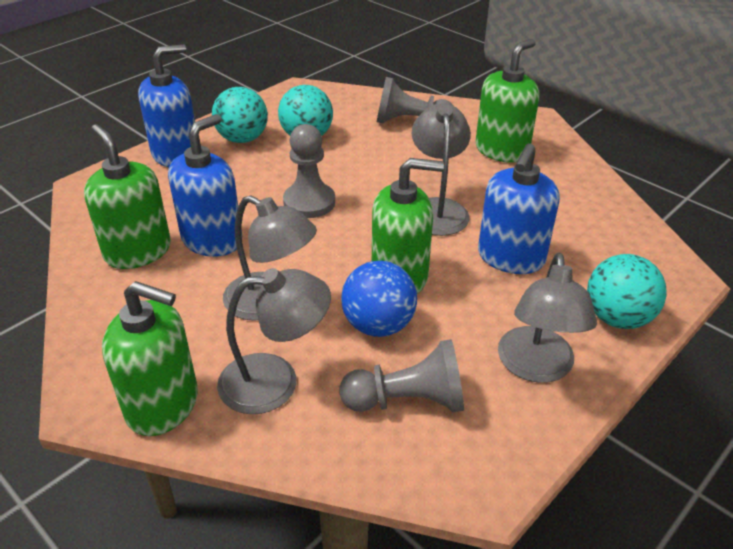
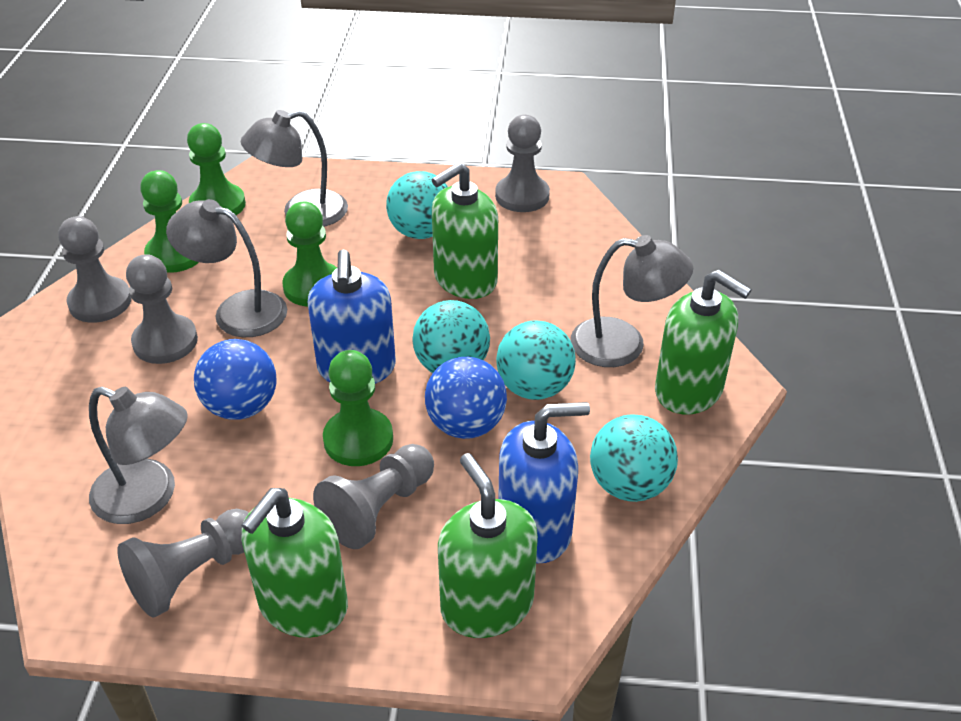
blue ball: [341,261,417,337] = 1 -> [194,339,277,420] [425,357,507,439] = 2
blue soap dispenser: [138,44,195,167] [168,114,242,257] [478,143,560,274] = 3 -> [308,250,396,384] [498,402,590,563] = 2
green pawn: none = 0 -> [140,170,199,273] [187,123,246,215] [282,202,337,306] [323,350,393,466] = 4
grey pawn: [283,124,335,218] [339,339,464,412] [377,77,453,123] = 3 -> [58,216,131,323] [117,509,249,618] [126,254,198,364] [313,444,434,549] [495,115,550,212] = 5
turquoise ball: [212,87,268,143] [278,85,333,136] [587,254,667,329] = 3 -> [386,171,448,239] [412,300,490,373] [496,320,576,400] [590,414,678,502] = 4

